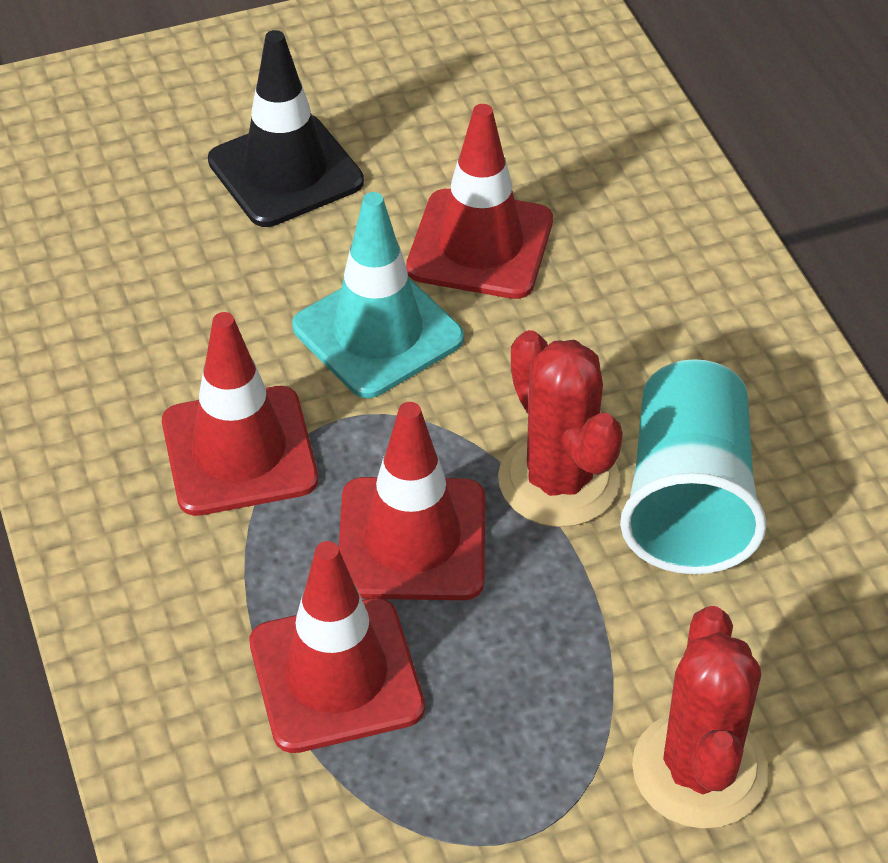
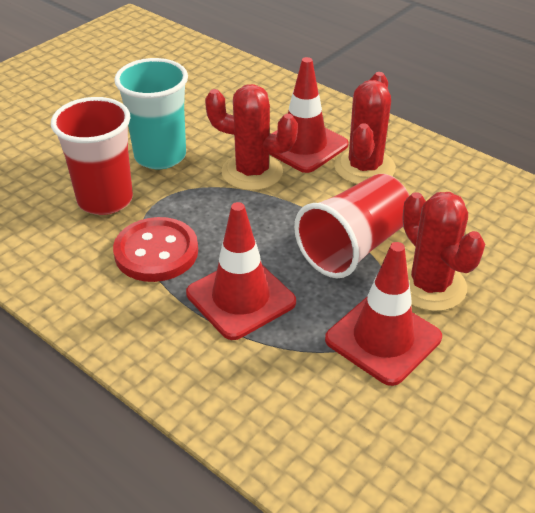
black traffic cone: [208,30,364,227] = 1 -> none = 0
red button: none = 0 -> [113,217,198,282] = 1
red cactus: [498,330,623,527] [632,606,769,829] = 2 -> [205,84,298,191] [334,72,396,184] [402,192,485,311] = 3
red cup: none = 0 -> [51,97,133,215] [294,174,409,278] = 2
red traffic cone: [162,312,318,516] [250,541,425,753] [339,402,485,600] [406,104,553,299] = 4 -> [186,202,296,340] [269,57,349,173] [325,242,442,386] = 3
turquoise traffic cone: [292,192,464,398] = 1 -> none = 0

